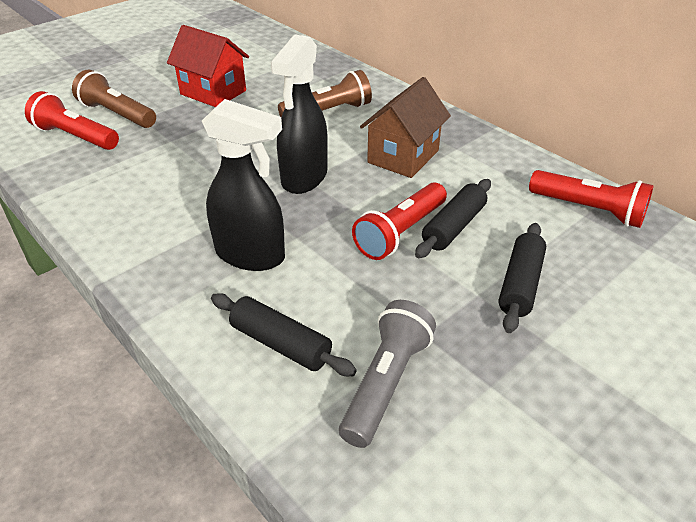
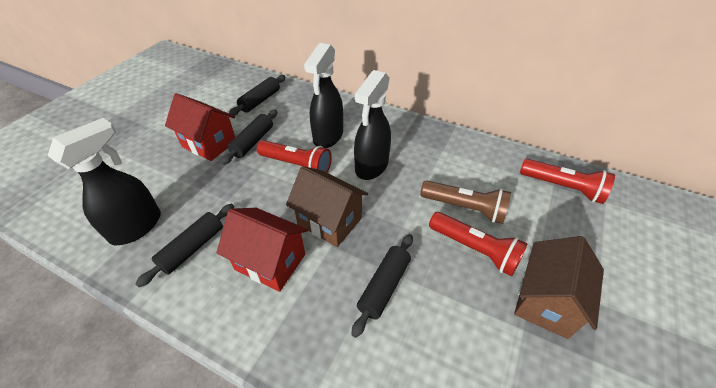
black rolling pin: [211,293,357,376] [415,179,491,258] [498,223,546,333] = 3 -> [135,204,234,287] [221,110,277,165] [229,75,286,116] [351,234,413,338] = 4
black spray bottle: [202,99,285,271] [271,35,328,194] = 2 -> [48,118,161,245] [304,43,343,148] [354,70,391,180] = 3
brown flashlight: [72,70,156,128] [278,70,372,117] = 2 -> [420,180,511,224] = 1
brown house: [360,77,451,178] = 1 -> [286,166,368,247] [514,236,604,339] = 2
grey flashlight: [339,300,436,448] = 1 -> none = 0
red house: [167,25,249,107] = 1 -> [165,93,235,161] [216,208,308,292] = 2

